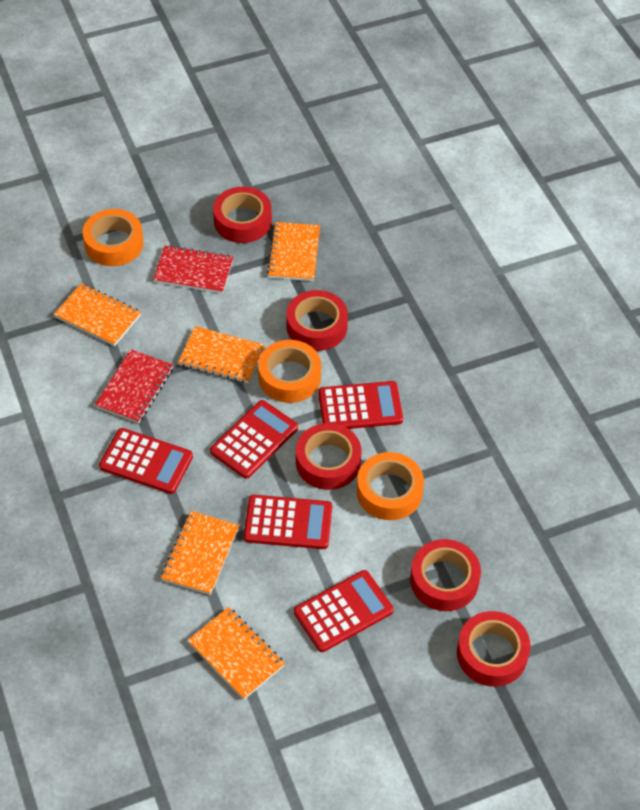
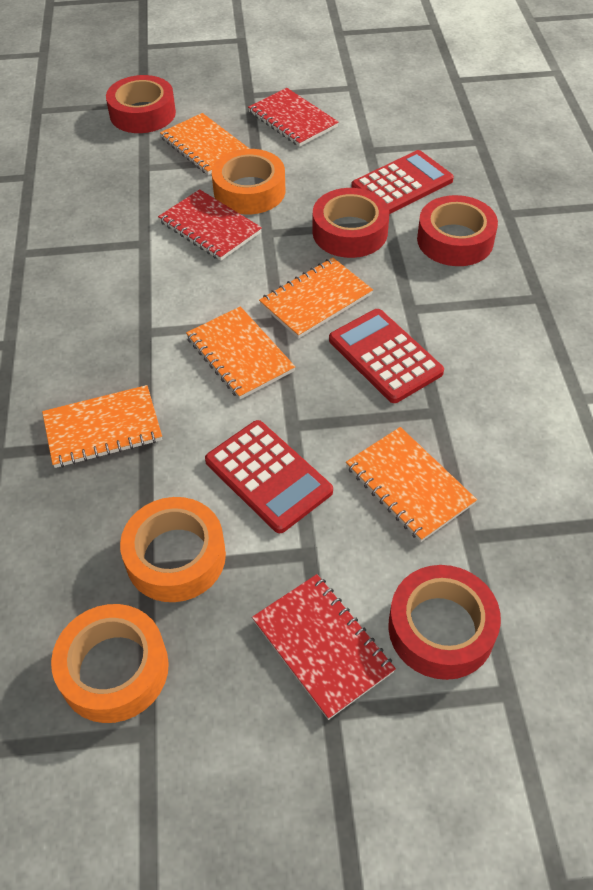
red calculator: [99,428,193,494] [210,400,298,479] [244,495,332,549] [294,570,394,652] [318,381,403,429] = 5 -> [205,420,333,533] [329,309,444,403] [351,150,454,214] = 3
red notebook: [95,349,173,423] [153,245,234,294] = 2 -> [158,189,262,261] [248,88,339,147] [252,574,396,720] = 3
red tape: [213,187,272,243] [286,290,348,351] [296,423,361,490] [410,539,481,611] [457,611,531,687] = 5 -> [106,75,176,133] [313,188,389,258] [388,565,501,680] [417,195,498,266] = 4

